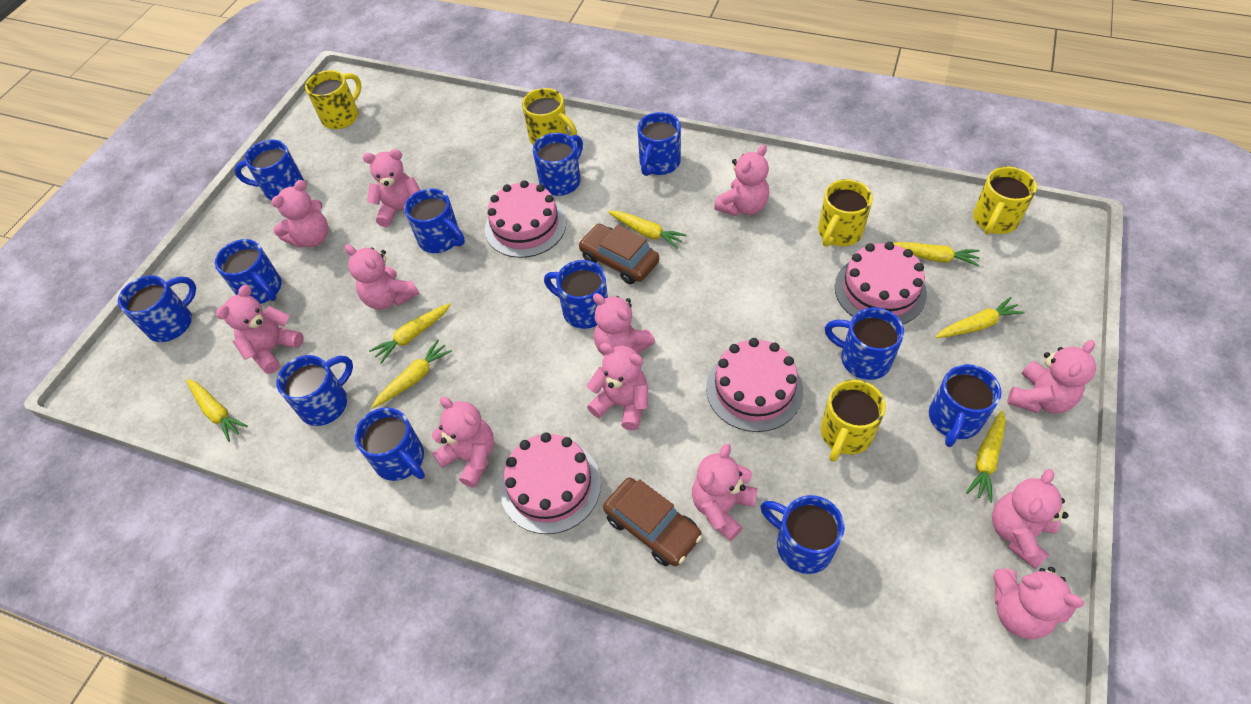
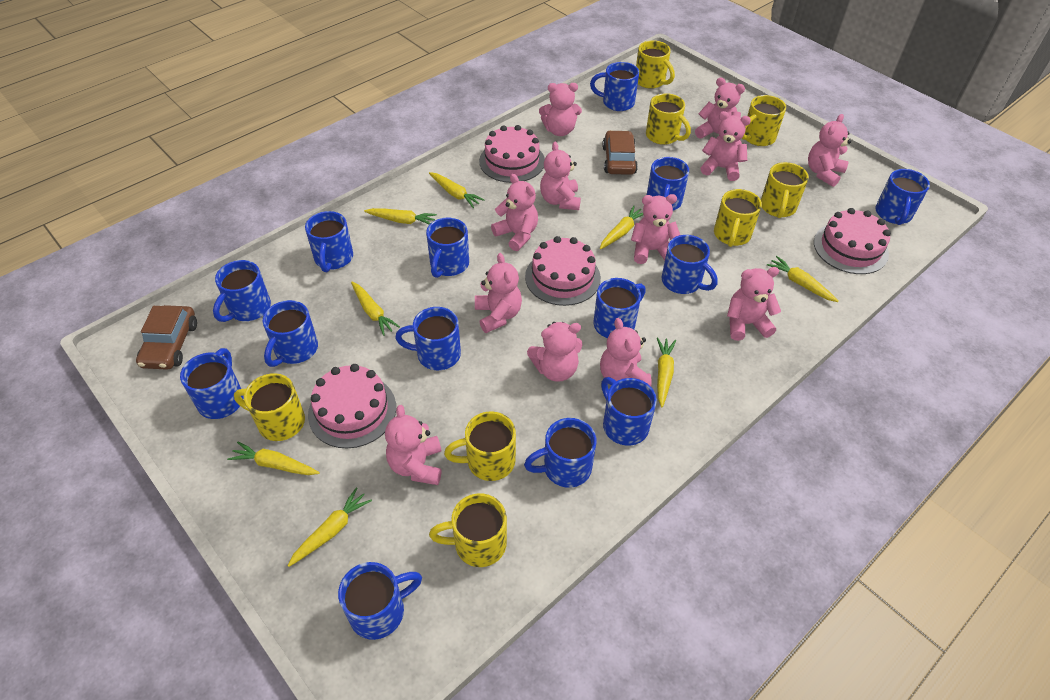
blue mug: [118,275,196,342] [215,239,282,304] [234,140,304,200] [276,355,353,426] [354,408,425,481] [404,188,465,253] [533,133,583,196] [544,260,608,329] [637,112,681,176] [761,495,845,574] [825,307,904,380] [929,364,1002,447] = 12 -> [180,348,243,419] [213,260,271,322] [263,300,318,367] [305,211,353,272] [338,562,422,640] [395,307,461,370] [426,218,469,278] [524,418,597,488] [590,62,639,111] [594,278,646,338] [601,377,657,445] [647,157,689,210] [662,235,717,294] [875,169,930,225] = 14
yellow carrot: [186,379,248,442] [369,303,451,364] [371,340,452,408] [608,211,687,249] [893,242,980,267] [936,297,1025,338] [966,410,1005,503] = 7 -> [227,442,320,475] [287,488,372,567] [351,282,400,336] [364,208,437,225] [429,172,485,208] [600,206,643,249] [657,337,676,407] [767,256,839,302] = 8
yellow mug: [305,70,361,129] [522,88,577,145] [818,179,873,247] [820,379,886,462] [973,166,1037,235] = 5 -> [234,373,305,441] [429,493,507,567] [444,411,516,481] [636,40,675,89] [646,93,691,145] [714,189,762,247] [742,95,786,146] [761,162,809,218] = 8

